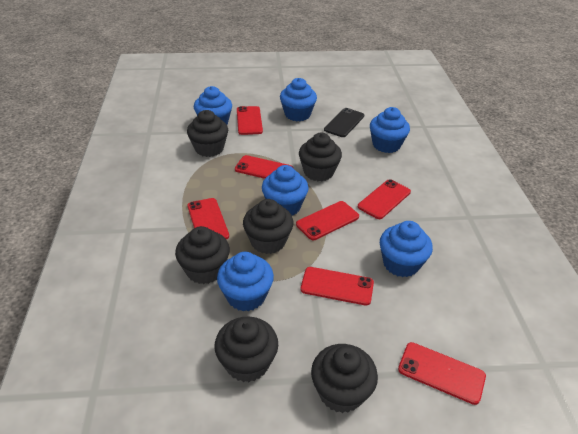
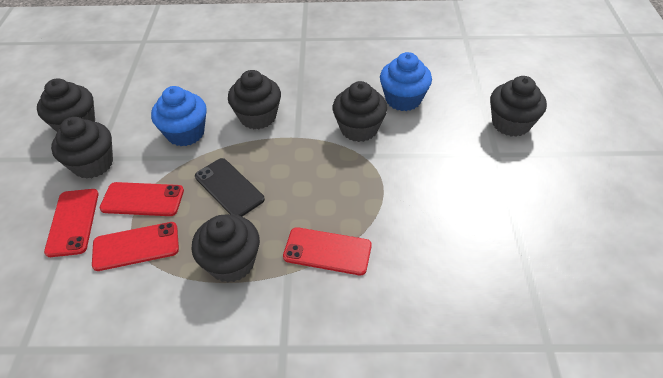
blue cupcake: [194,86,232,125] [217,252,274,311] [262,165,309,215] [280,78,317,121] [370,107,410,153] [380,221,433,277] = 6 -> [151,86,207,146] [380,52,432,111] = 2
red phone: [187,198,229,239] [235,155,293,179] [237,106,263,135] [296,201,359,240] [301,267,374,306] [358,179,411,219] [398,342,486,405] = 7 -> [44,189,99,257] [92,222,179,271] [100,182,184,216] [283,227,372,275] = 4

